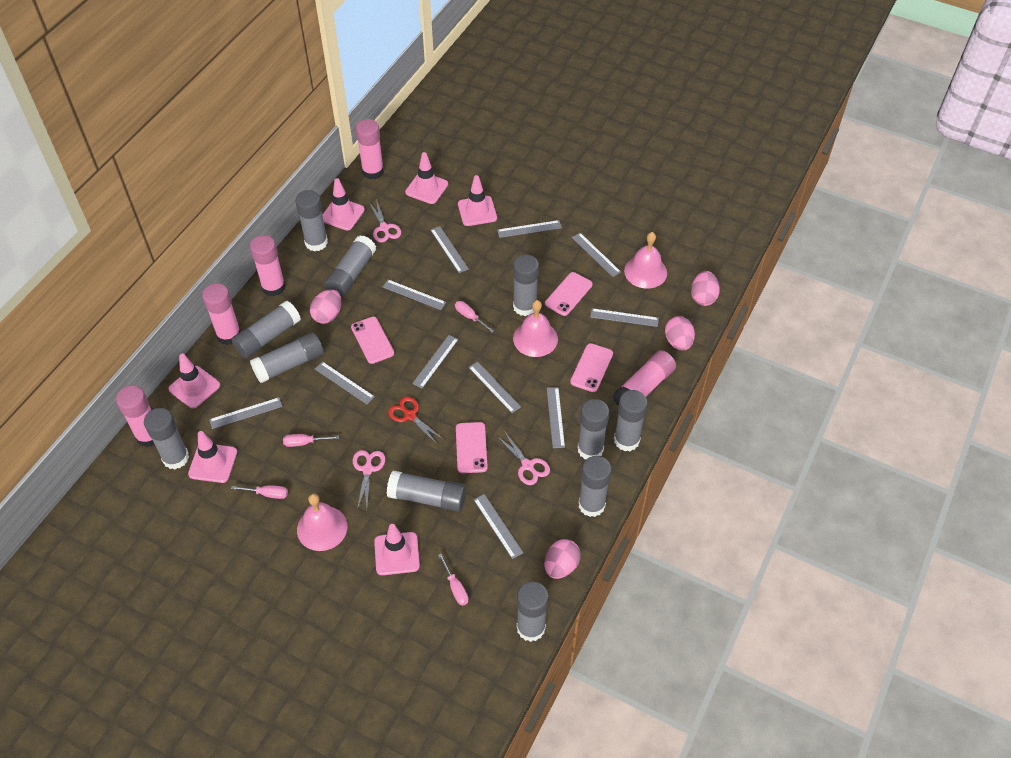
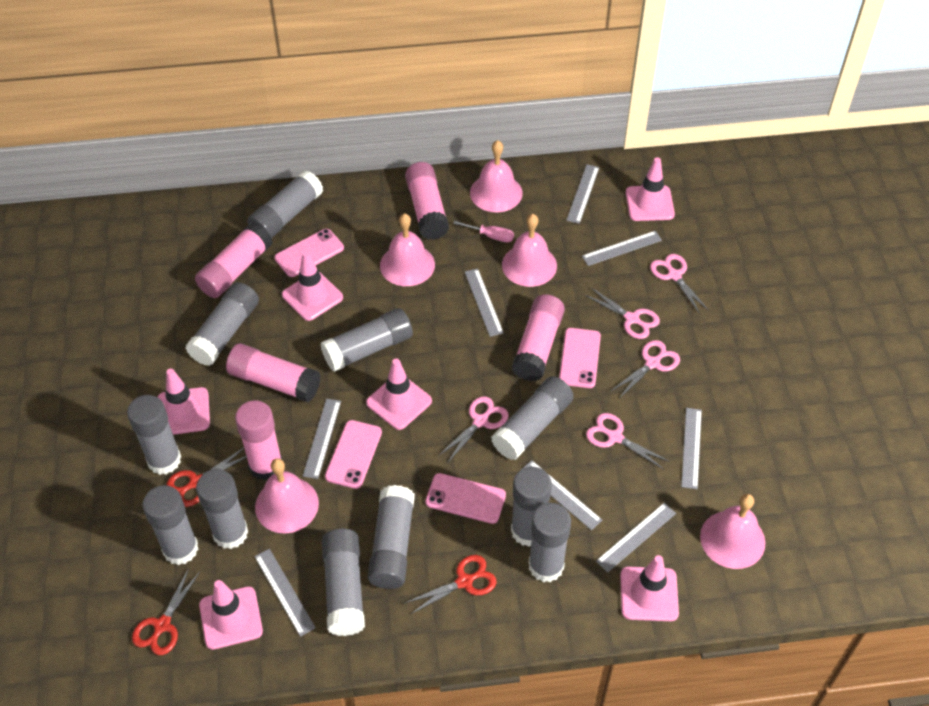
grey ruler: [209,397,282,429] [315,361,375,404] [383,279,446,310] [412,335,459,388] [431,226,469,273] [468,361,521,413] [474,494,523,559] [497,220,562,238] [547,387,565,448] [572,233,621,277] [590,308,659,327] = 11 -> [255,549,316,637] [303,398,341,479] [465,269,504,337] [521,460,602,530] [566,164,599,224] [582,231,662,266] [596,503,676,573] [681,408,702,489] = 8
pink bell: [297,493,347,551] [513,300,558,357] [624,232,667,289] = 3 -> [255,458,319,533] [380,213,435,286] [470,140,523,212] [502,214,557,287] [700,494,765,569] = 5
pink egg: [310,289,341,324] [544,539,581,579] [665,316,695,351] [691,271,720,306] = 4 -> none = 0
pink scissors: [353,450,385,510] [369,199,401,243] [497,431,550,485] = 3 -> [438,396,509,462] [584,288,660,339] [586,413,670,469] [611,340,680,397] [650,254,709,314] = 5
pink screwdriver: [231,485,288,499] [283,434,339,447] [438,554,469,606] [455,301,494,333] = 4 -> [453,221,514,242] = 1
red scissors: [388,396,444,444] = 1 -> [132,568,200,655] [166,448,247,507] [405,555,497,614] = 3

